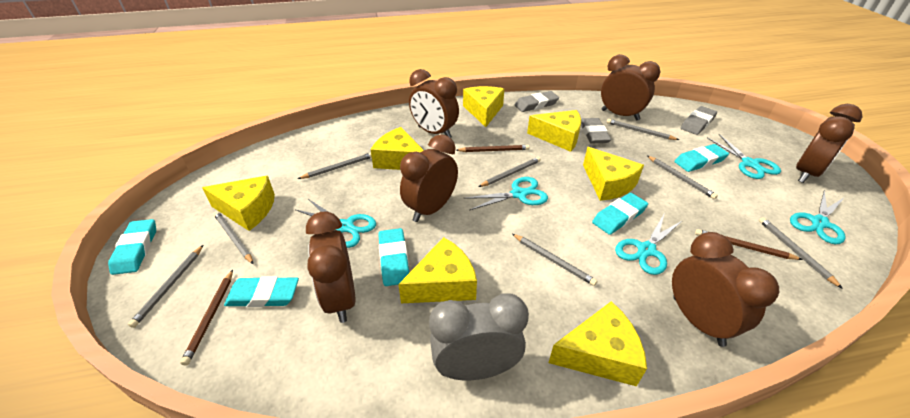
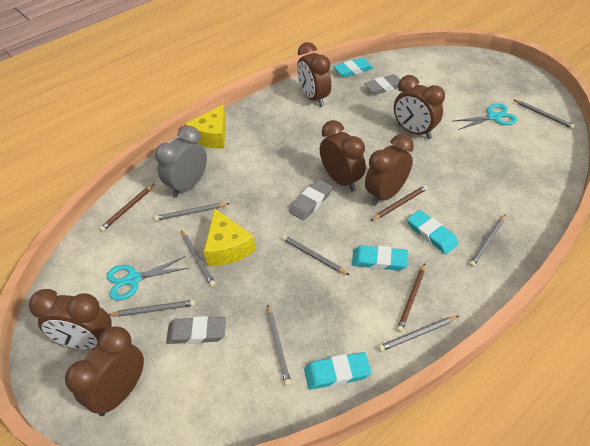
turquoise eraser: [108,219,156,275] [224,276,299,307] [378,228,409,286] [592,193,648,235] [674,144,729,172] = 5 -> [304,352,371,390] [333,58,373,77] [352,245,408,271] [407,210,459,254] = 4
turquoise scissors: [296,199,376,248] [464,177,548,210] [615,215,683,275] [707,134,781,179] [790,190,846,244] = 5 -> [106,256,188,300] [454,104,517,130] = 2
yellow cheese: [202,176,275,231] [371,127,424,170] [398,237,477,303] [463,86,504,127] [527,110,581,152] [548,301,647,386] [583,147,644,201] = 7 -> [185,104,226,149] [204,209,256,266] = 2

